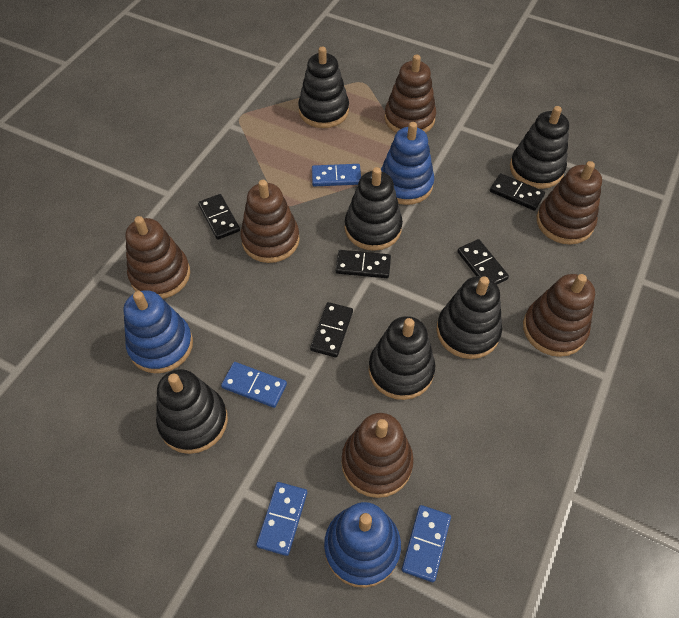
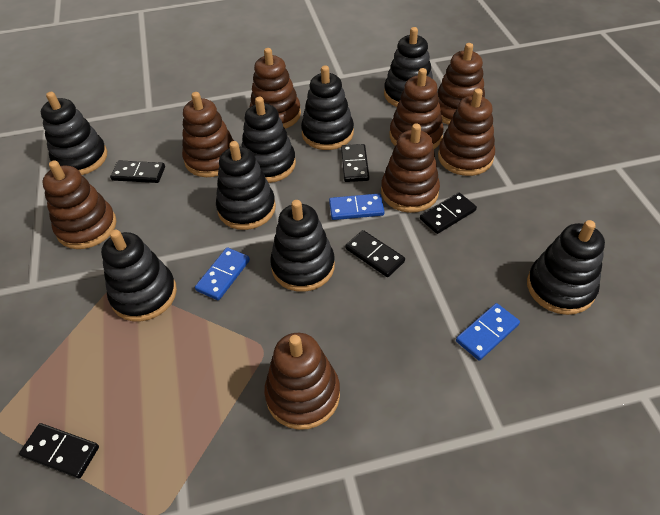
black stacking toy: [156,369,228,454] [298,46,349,128] [345,167,403,251] [369,316,435,400] [437,276,502,359] [510,106,569,189] = 6 -> [41,92,107,175] [101,230,177,321] [216,141,276,230] [241,97,296,183] [270,200,335,292] [301,65,354,150] [384,27,433,107] [527,220,605,315] = 8
blue domino: [221,362,287,408] [256,482,307,556] [312,164,361,186] [402,505,451,582] = 4 -> [195,248,250,300] [329,194,384,220] [456,303,520,361] = 3
blue stacking toy: [124,290,193,373] [324,502,401,588] [381,122,434,205] = 3 -> none = 0
brown stacking toy: [125,216,190,299] [241,180,300,263] [341,413,414,498] [384,54,436,133] [523,274,595,357] [537,161,602,245] = 6 -> [42,160,116,249] [182,92,234,177] [250,48,301,129] [264,333,340,430] [381,123,440,213] [390,68,444,149] [437,43,485,125] [438,88,495,176] = 8

